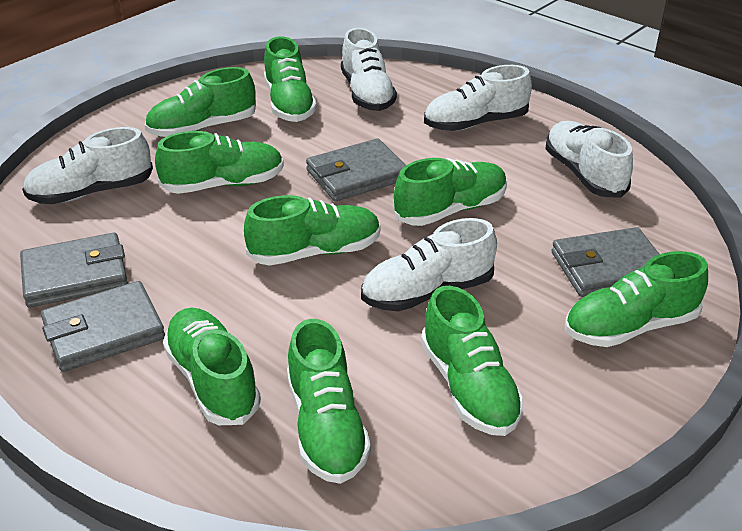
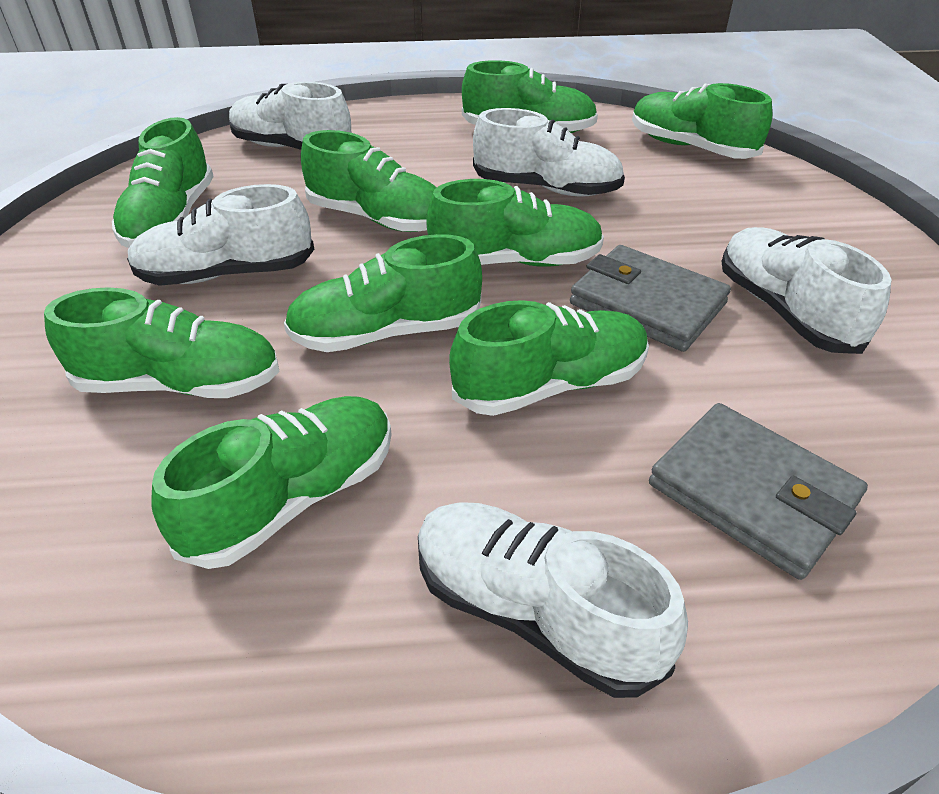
grey wallet: [20,233,128,308] [41,281,165,372] [306,138,406,201] [552,227,659,297] = 4 -> [570,245,731,352] [649,403,868,580] = 2

